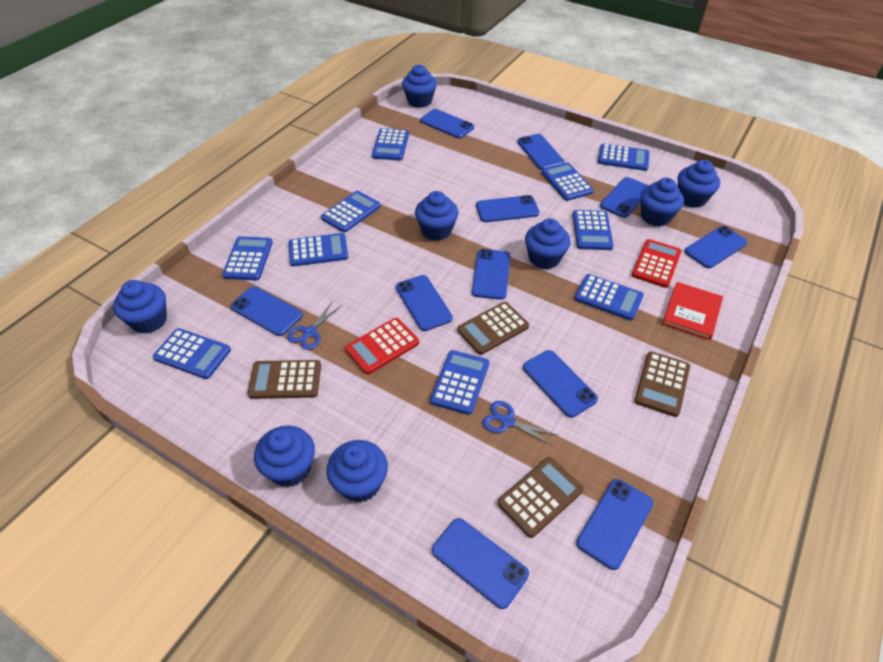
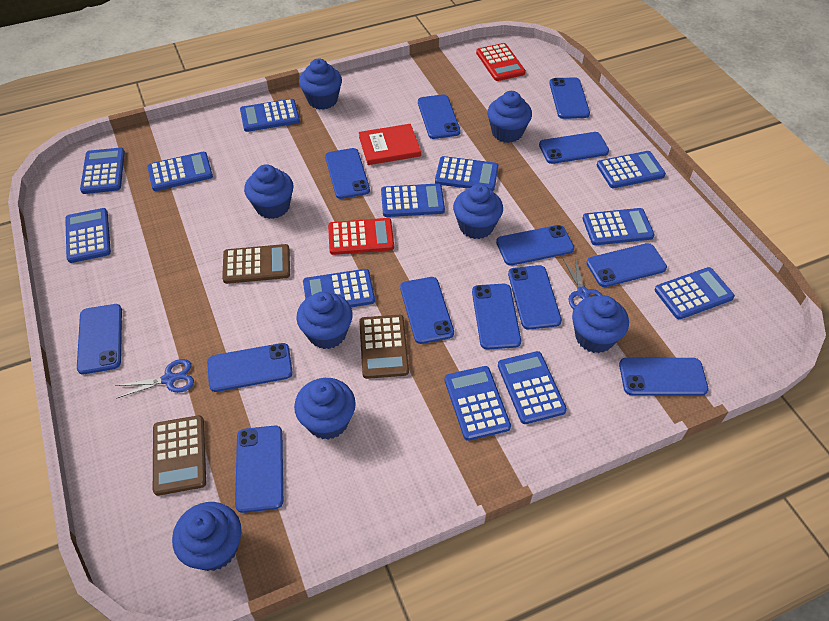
blue calculator: [153,328,231,379] [222,236,273,280] [289,233,348,266] [321,191,381,233] [372,128,409,161] [430,350,489,415] [542,162,594,201] [573,210,614,250] [575,274,644,321] [598,144,650,171] = 10 -> [65,208,111,263] [80,148,125,194] [147,152,213,191] [240,99,300,132] [303,269,375,307] [381,183,445,217] [435,156,499,191] [445,366,511,441] [498,351,567,424] [582,208,655,245] [597,151,666,188] [655,267,735,320] = 12
blue phone: [231,287,303,336] [396,275,453,331] [420,109,474,138] [432,518,529,609] [472,249,510,300] [476,195,539,222] [517,134,564,170] [523,350,598,418] [576,479,654,570] [600,177,649,218] [685,226,747,268] = 11 -> [77,304,122,374] [207,343,293,392] [235,426,283,513] [325,148,370,199] [400,277,454,344] [418,94,461,139] [472,284,521,350] [496,225,574,266] [508,265,562,330] [539,132,609,164] [549,77,590,119] [587,243,667,287] [619,358,709,396] = 13
brown calculator: [248,360,321,399] [457,302,529,355] [497,457,584,538] [634,351,690,417] = 4 -> [153,415,206,496] [222,244,290,284] [359,315,409,379] = 3

